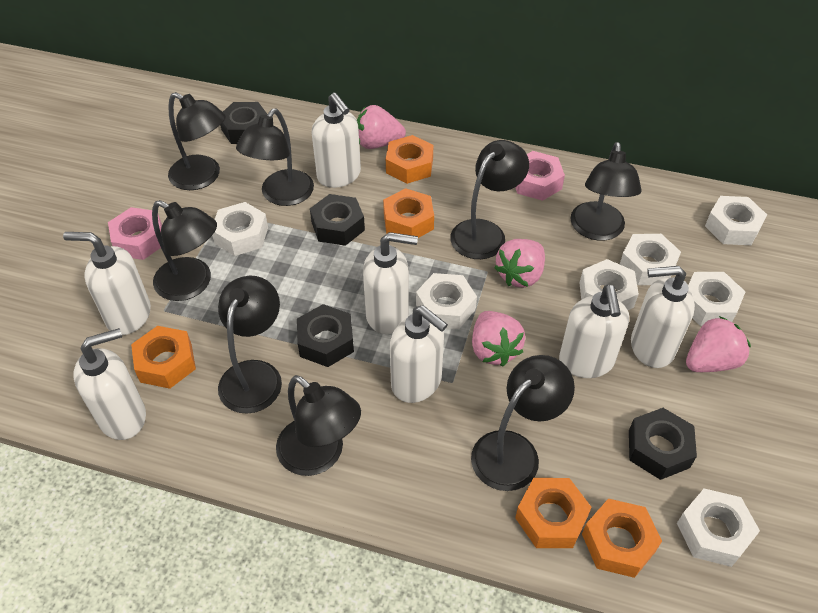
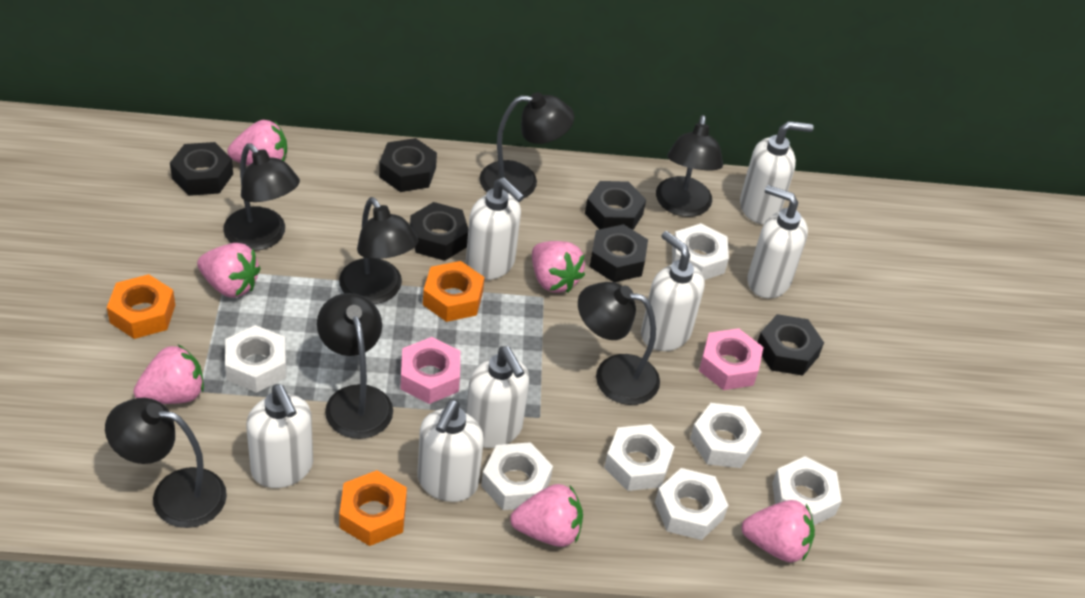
black lamp: [152,200,217,301] [168,92,226,190] [218,276,282,414] [236,108,314,206] [276,375,361,476] [450,140,529,259] [471,355,575,491] [570,142,642,241] = 8 -> [105,398,227,528] [223,143,300,251] [317,293,393,439] [339,197,418,304] [480,92,574,198] [578,282,660,405] [656,115,723,217] = 7
black nut: [220,102,268,144] [297,304,354,367] [310,194,365,246] [629,408,697,480] = 4 -> [170,142,233,196] [379,138,437,192] [410,202,468,261] [585,181,646,230] [589,224,648,282] [758,314,824,376] = 6
orange nut: [131,326,196,389] [383,188,434,238] [386,135,434,184] [515,478,592,548] [582,499,662,578] = 5 -> [107,274,175,339] [339,470,407,546] [423,261,485,322] = 3
pink strawberry: [357,105,406,149] [472,311,525,366] [494,239,545,288] [686,316,751,372] = 4 -> [133,344,204,404] [197,243,261,298] [227,120,287,166] [510,484,583,547] [532,241,585,293] [741,500,815,562] = 6

